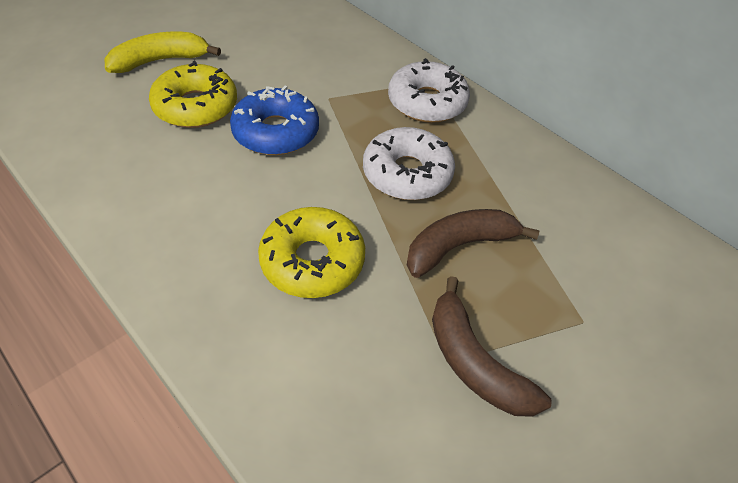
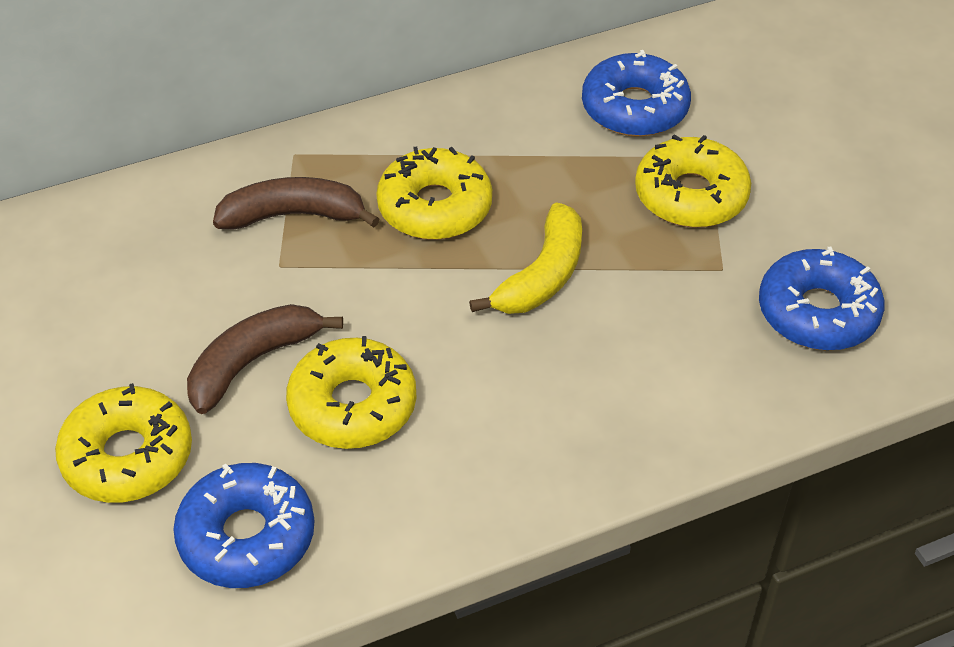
blue donut: [230,86,319,155] = 1 -> [173,463,315,588] [582,50,691,137] [759,247,884,350] = 3
white donut: [363,127,455,200] [388,58,470,123] = 2 -> none = 0
yellow donut: [149,61,237,128] [258,207,365,298] = 2 -> [55,383,192,503] [286,336,416,449] [376,146,492,240] [635,134,751,227] = 4

